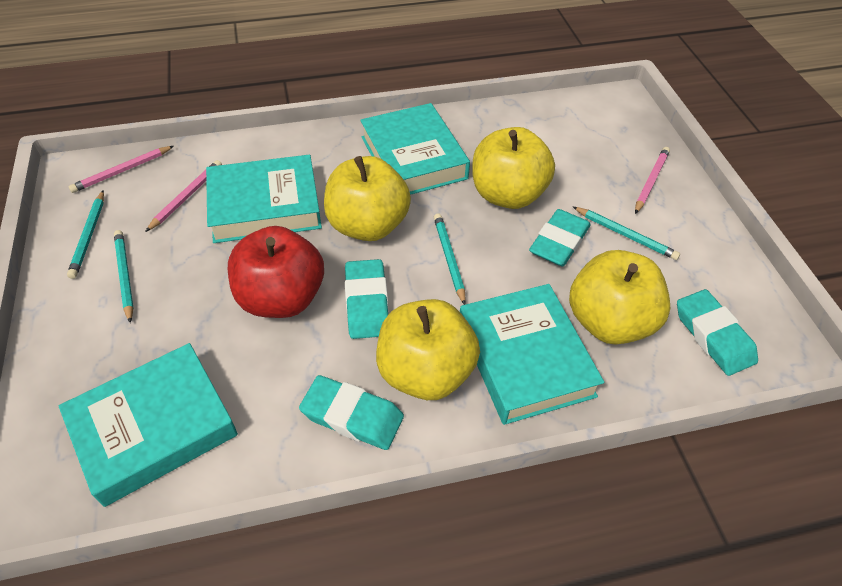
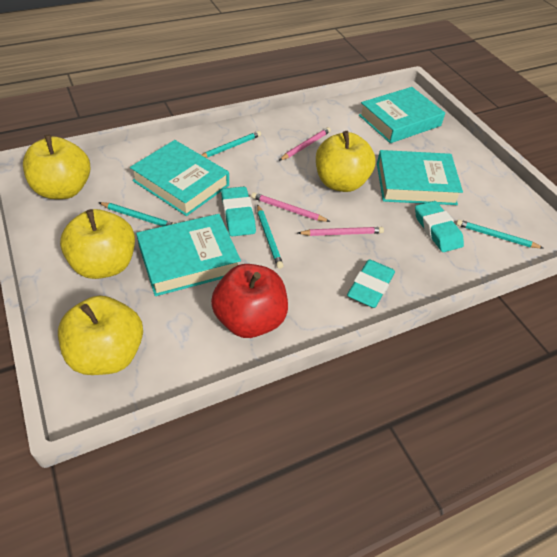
turquoise eraser: [299,375,404,450] [345,259,389,339] [529,209,591,266] [677,289,758,376] = 4 -> [221,187,256,236] [347,259,395,308] [415,201,464,252] = 3

